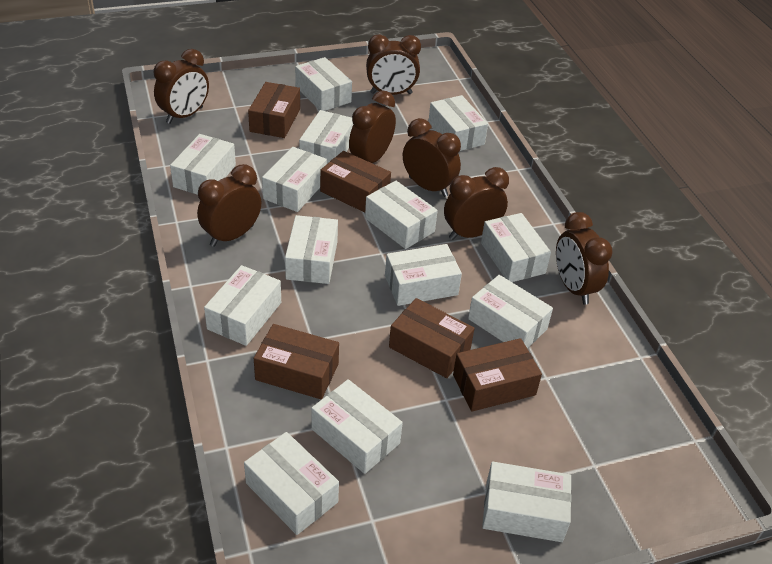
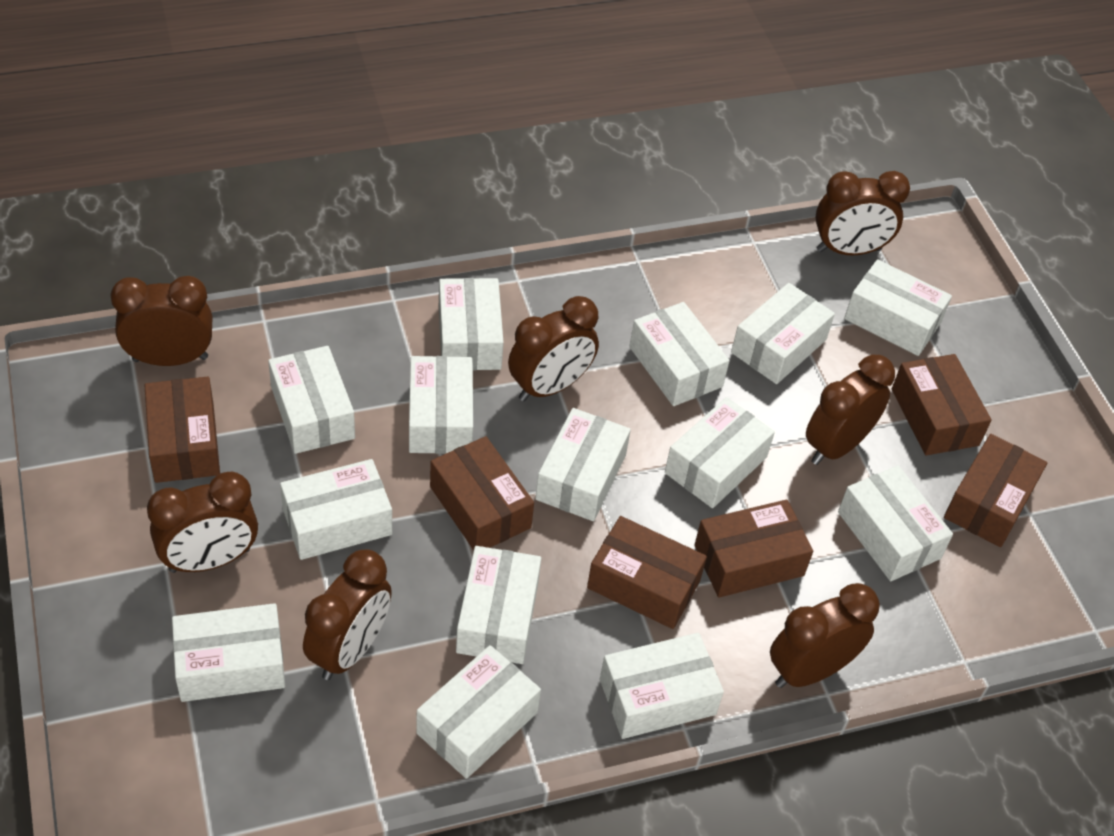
brown box: [248,82,300,138] [254,324,339,399] [320,151,391,212] [389,298,475,378] [453,338,542,412] = 5 -> [144,377,220,483] [430,436,534,550] [587,516,707,629] [694,500,813,598] [892,354,992,455] [944,434,1047,547] = 6

